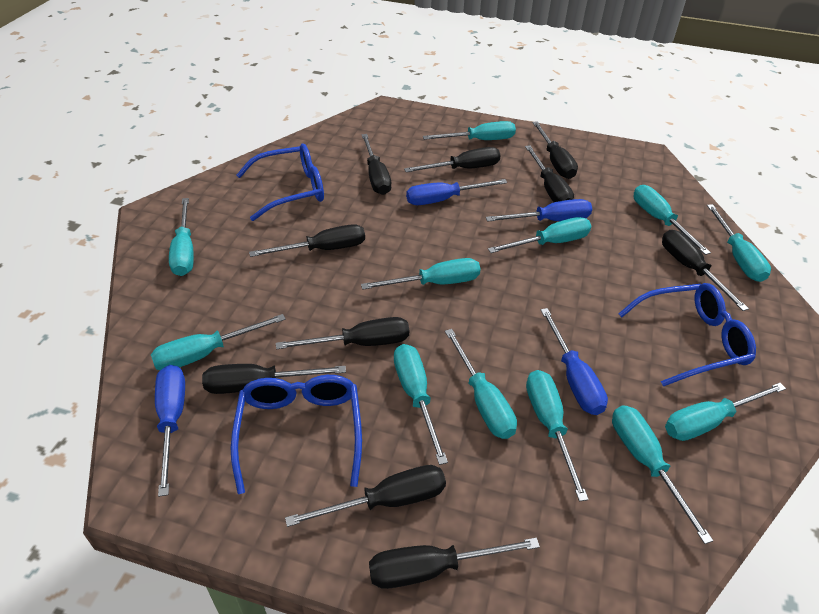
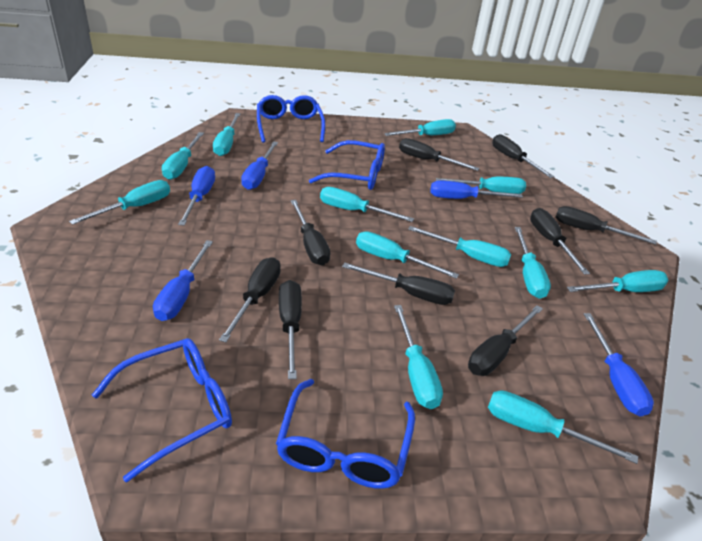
black screwdriver: [202,364,346,394] [249,224,365,257] [276,317,409,349] [285,465,446,527] [361,134,391,195] [369,538,540,589] [404,147,501,172] [525,145,574,202] [532,121,578,179] [662,230,749,311] = 10 -> [219,257,281,342] [279,280,302,379] [290,200,330,266] [342,262,455,305] [399,138,480,171] [468,305,543,376] [492,134,554,178] [530,208,590,275] [556,206,657,244] = 9
blue glasses: [231,375,362,494] [236,143,324,221] [618,283,756,386] = 3 -> [92,338,232,483] [257,95,325,143] [276,379,415,489] [309,140,385,190] = 4
blue screwdriver: [155,365,185,497] [406,179,507,205] [486,199,592,222] [541,308,608,415] = 4 -> [153,240,213,321] [178,166,215,226] [241,141,278,190] [431,180,523,199] [584,313,654,417] = 5

